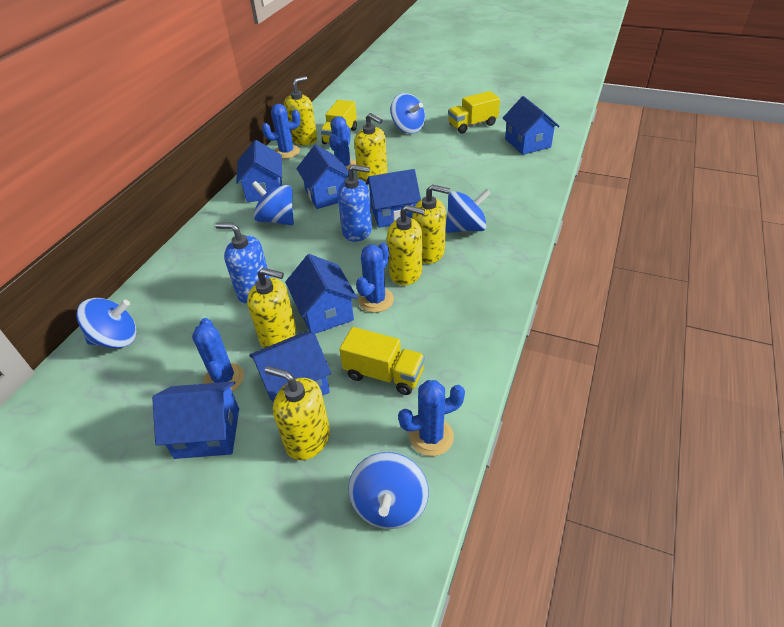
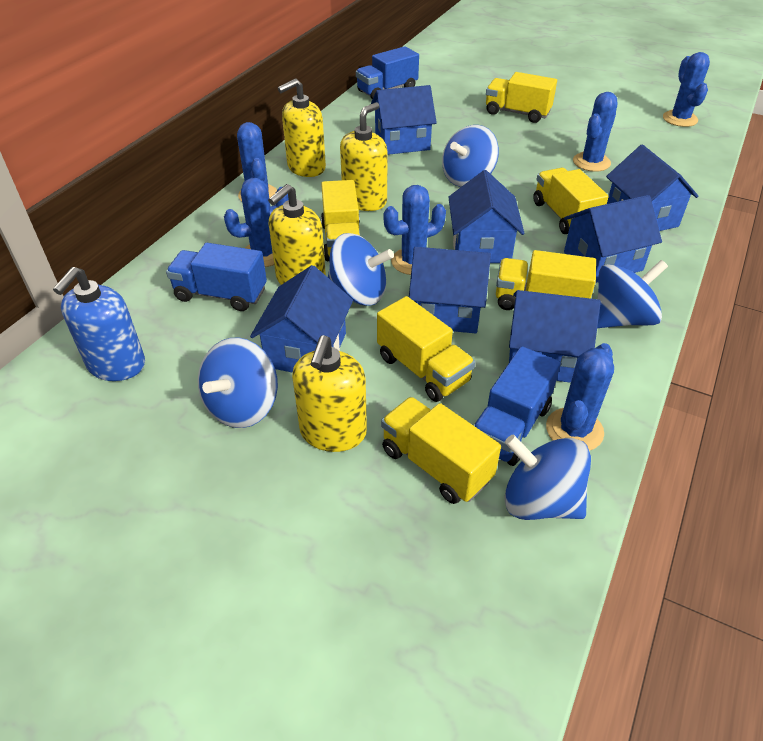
blue cactus: [192,318,244,391] [262,104,301,159] [329,116,356,170] [356,243,394,313] [398,380,465,456] = 5 -> [224,178,289,267] [237,122,277,202] [384,185,446,275] [546,343,614,451] [573,92,617,172] [663,52,710,127] = 6
blue soap dispenser: [215,223,270,304] [337,165,372,242] = 2 -> [53,267,145,381] = 1
blue truck: none = 0 -> [166,243,267,311] [356,46,419,99] [473,346,561,466] = 3
yellow soap dispenser: [247,268,296,348] [265,366,330,460] [284,76,317,145] [354,113,387,183] [387,205,425,286] [412,184,450,264] = 6 -> [268,184,326,285] [278,79,326,177] [292,335,367,452] [340,102,388,211] = 4
yellow truck: [321,100,357,144] [339,327,425,395] [448,91,500,134] = 3 -> [321,180,360,261] [377,296,475,402] [381,397,501,504] [486,72,557,123] [496,250,596,310] [533,168,609,234] = 6

